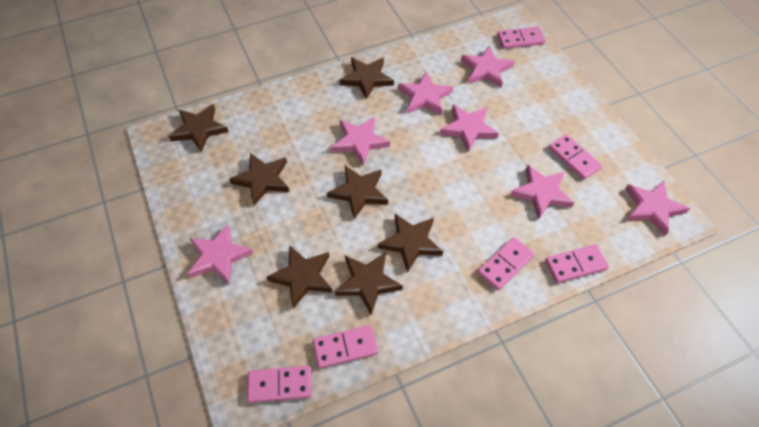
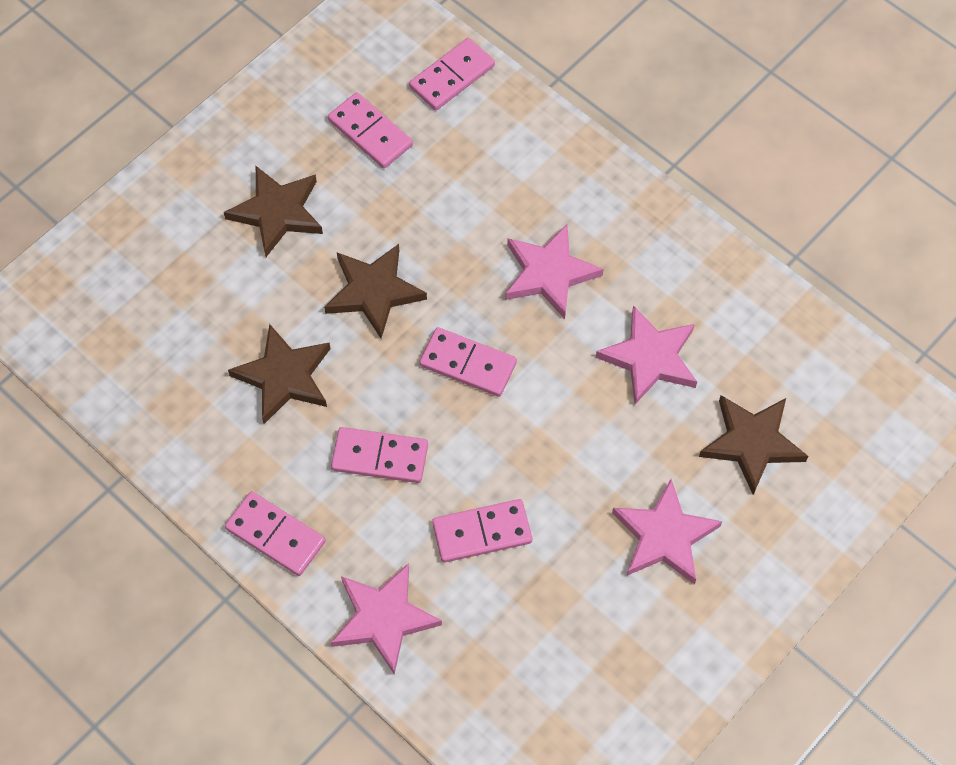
brown star: [169,104,229,152] [229,153,289,205] [266,245,333,309] [327,166,388,219] [335,252,403,315] [339,57,394,100] [378,214,443,273] = 7 -> [224,166,323,257] [228,324,331,424] [324,244,427,339] [699,395,808,495] = 4
pink star: [188,224,253,285] [332,117,390,166] [398,71,453,116] [440,105,499,152] [461,45,515,88] [510,165,574,219] [625,181,690,236] = 7 -> [331,563,442,674] [505,224,604,319] [596,306,697,405] [612,479,722,584] = 4

